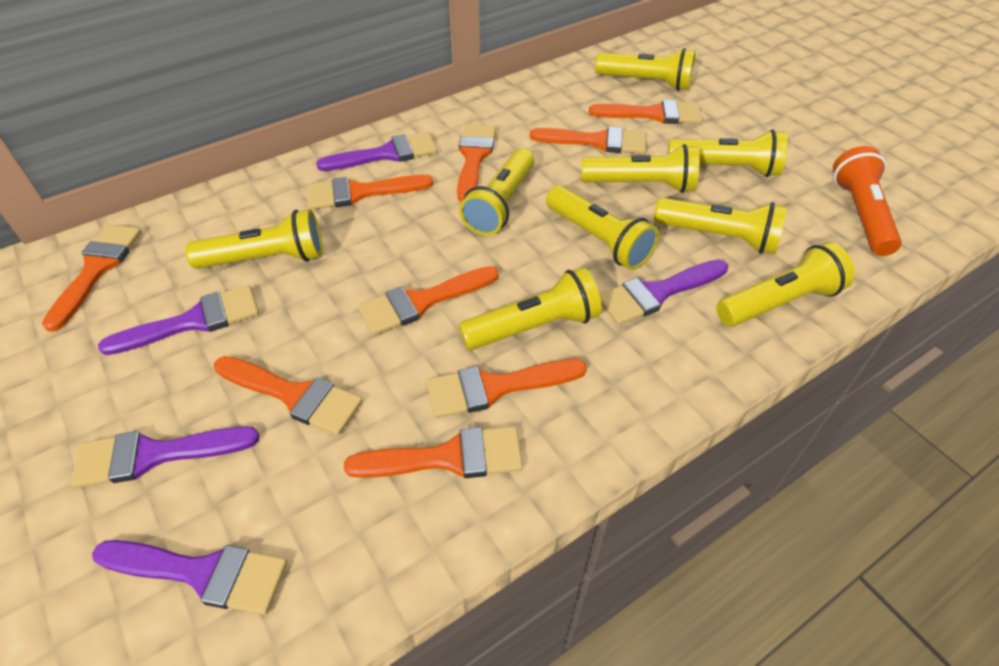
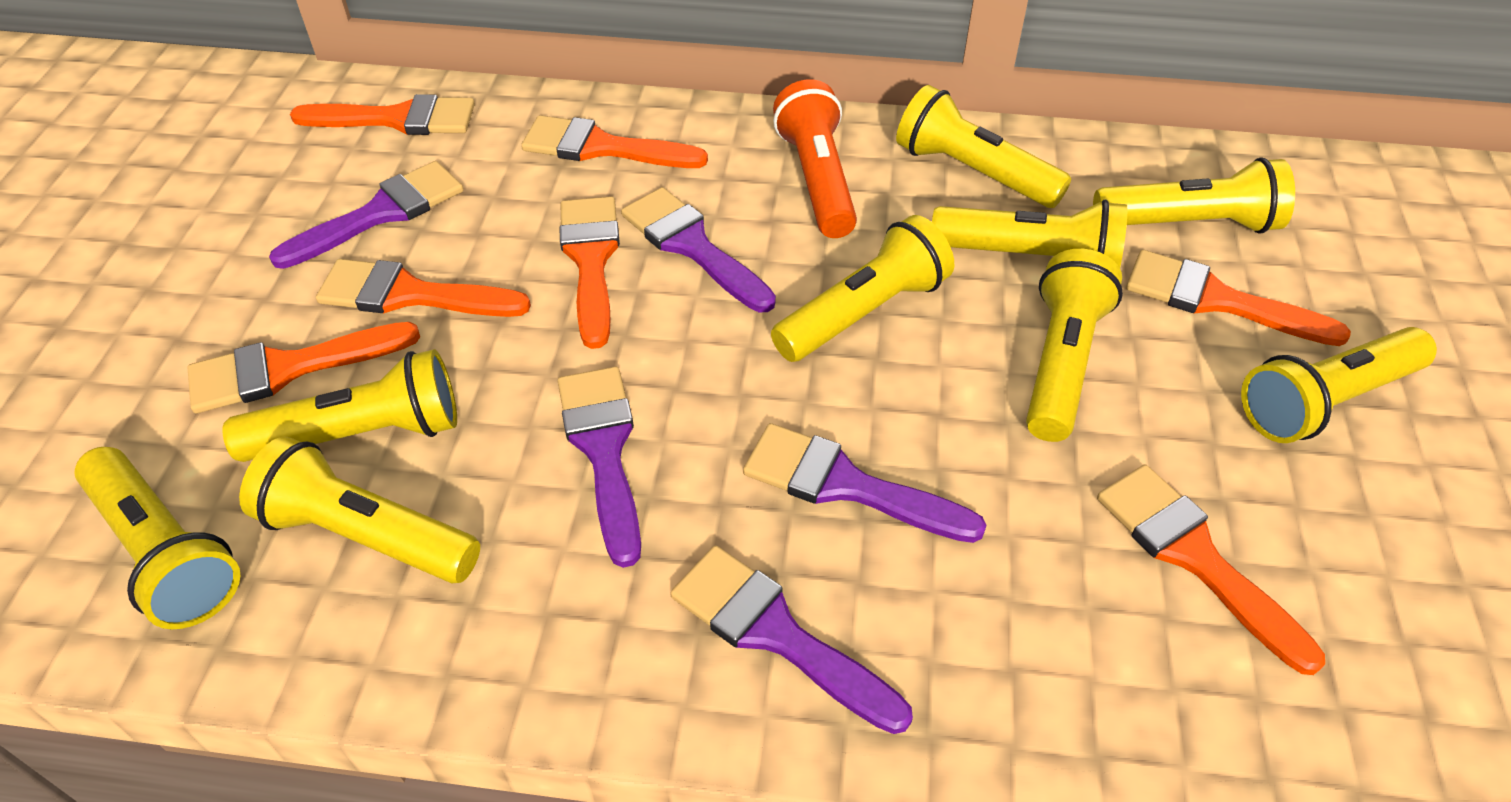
orange brush: [42,224,142,332] [214,356,363,435] [307,175,433,210] [344,426,523,478] [358,266,499,335] [426,359,587,418] [457,124,496,202] [530,127,646,154] [589,100,702,124] = 9 -> [187,322,420,413] [290,94,475,135] [316,259,531,317] [521,115,708,168] [559,197,620,349] [1097,465,1325,675] [1126,250,1351,346] = 7

